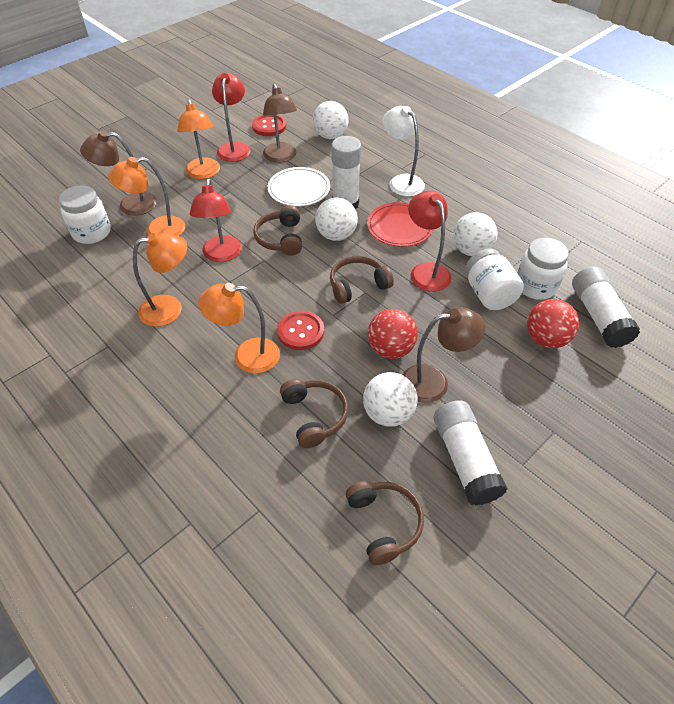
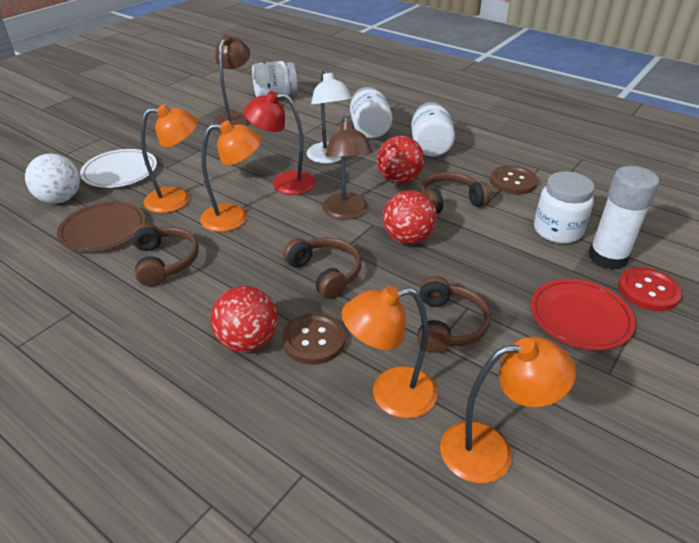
brown button: none = 0 -> [282,313,345,365] [490,166,538,195] = 2
brown lamp: [80,131,157,216] [263,83,297,163] [403,307,485,403] = 3 -> [213,34,250,126] [323,116,373,220] = 2
brown plate: none = 0 -> [57,201,145,252] = 1
red ball: [368,309,418,359] [527,299,579,348] = 2 -> [210,286,278,352] [377,136,424,184] [382,190,437,245] = 3
red button: [252,115,286,136] [277,311,324,350] = 2 -> [618,267,682,311] = 1
red lamp: [190,179,242,262] [212,73,250,162] [408,191,452,292] = 3 -> [243,91,316,195] = 1
white ball: [313,101,348,139] [315,198,358,241] [363,372,418,427] [453,212,498,256] = 4 -> [25,154,80,204] = 1
white glue stick: [331,136,361,209] [434,400,508,506] [572,266,640,348] = 3 -> [589,166,659,270] = 1
white jar: [59,185,111,244] [465,249,524,310] [518,237,569,300] = 3 -> [252,61,298,97] [350,87,392,138] [411,102,455,157] [534,171,595,244] = 4

